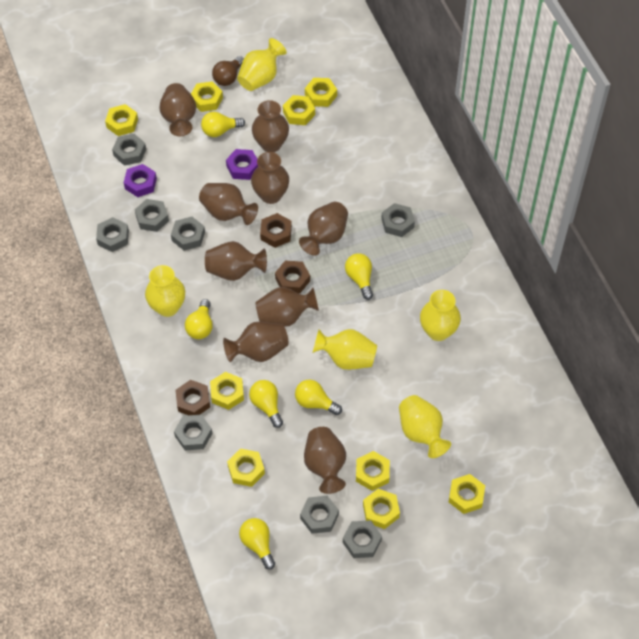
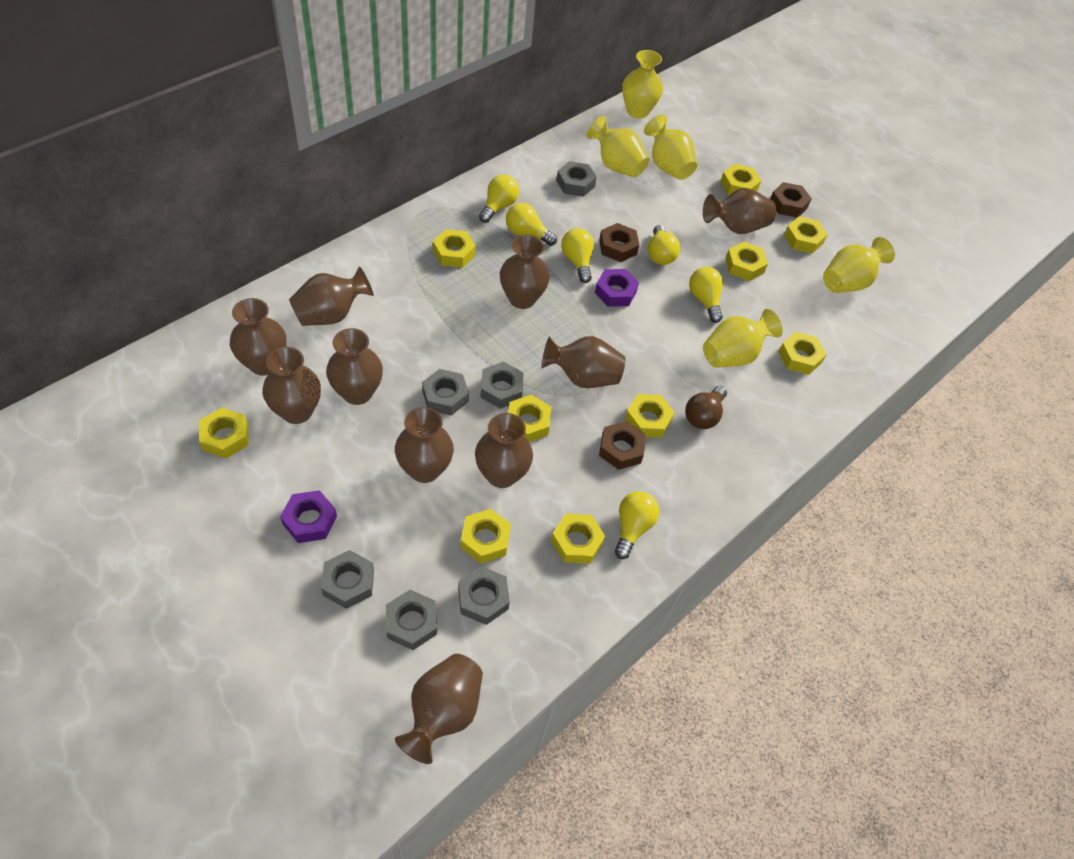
brown vase: [160,83,196,136] [199,183,258,225] [205,241,267,281] [223,322,288,362] [251,152,289,204] [252,100,289,152] [255,287,319,327] [299,202,348,255] [304,427,346,494] = 9 -> [230,298,287,376] [262,347,321,424] [289,266,374,326] [326,328,383,405] [395,407,454,483] [395,654,483,764] [475,413,533,488] [500,235,550,309] [542,336,625,388] [703,188,776,234] = 10
grey nut: [96,217,129,252] [112,134,146,166] [135,199,169,232] [171,217,205,251] [174,414,212,451] [300,496,339,534] [343,520,382,558] [381,203,415,237] = 8 -> [321,550,374,609] [386,590,437,650] [422,369,469,416] [458,566,510,625] [480,362,524,409] [556,161,597,197] = 6
yellow nut: [105,104,138,136] [191,81,223,112] [210,372,244,410] [227,448,265,487] [283,95,315,125] [305,78,337,107] [356,451,390,491] [363,489,400,529] [449,474,485,514] = 9 -> [199,407,249,458] [433,229,476,268] [460,509,511,564] [508,394,551,442] [551,514,605,564] [625,394,675,438] [720,164,761,195] [725,242,768,281] [778,332,827,375] [784,216,828,254] = 10

